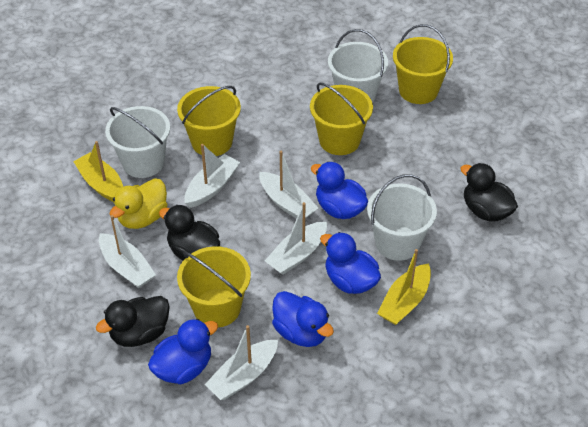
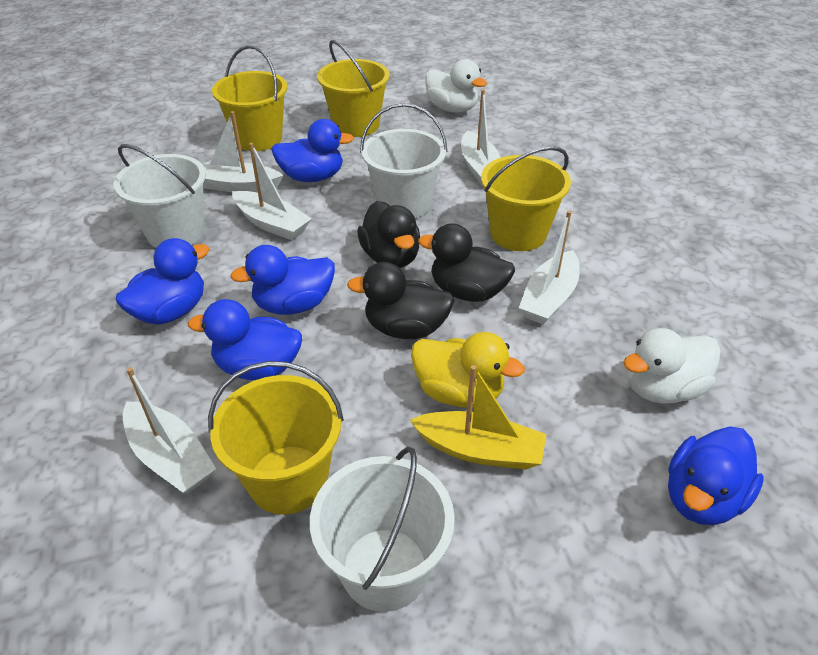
blue duck: [148,319,218,384] [272,291,334,347] [311,162,368,219] [320,232,381,294] = 4 -> [116,238,210,325] [188,299,302,381] [230,245,335,315] [271,119,354,182] [668,426,764,525] = 5
white duck: none = 0 -> [425,59,487,113] [623,328,721,404] = 2
yellow boat: [73,141,123,202] [377,249,431,325] = 2 -> [410,365,546,470] = 1

